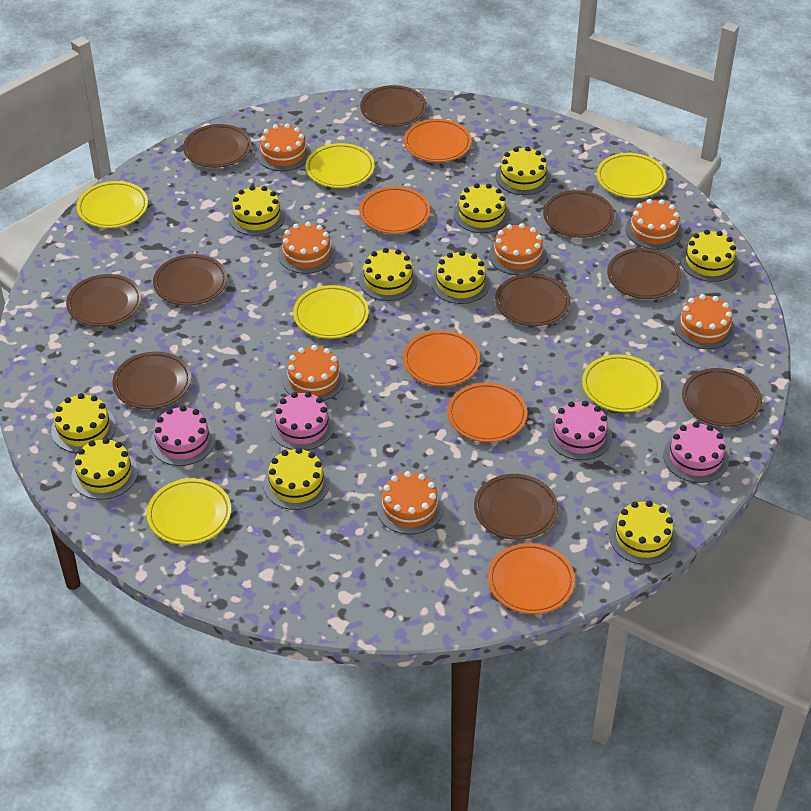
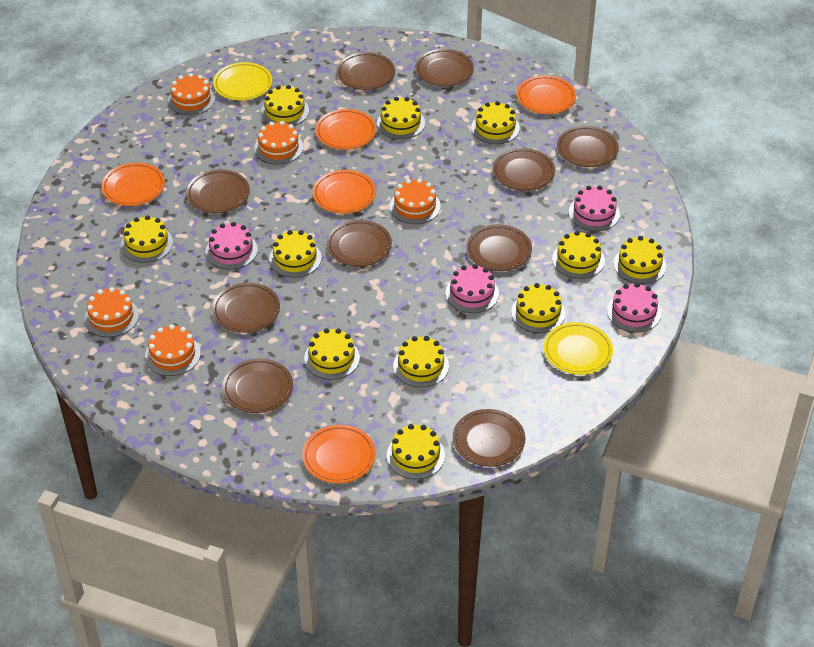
orange cake: [256,124,311,171] [278,222,336,274] [283,345,345,401] [376,471,443,534] [489,223,547,275] [625,199,683,250] [674,294,735,349] = 7 -> [84,287,139,337] [145,324,201,376] [168,73,215,115] [254,121,303,164] [390,179,441,224] = 5
yellow cake: [51,393,116,453] [71,438,138,500] [229,185,285,236] [263,448,330,510] [359,248,418,301] [431,251,490,304] [454,183,510,233] [496,147,551,195] [609,501,678,565] [680,230,739,282] = 10 -> [121,215,173,263] [261,85,309,126] [269,230,321,278] [304,328,360,380] [377,97,425,139] [387,424,445,479] [393,336,449,387] [471,101,520,144] [511,283,565,333] [552,231,605,279] [613,236,666,284] = 11
yellow plate: [77,181,148,228] [146,478,231,545] [293,285,369,339] [306,143,375,188] [582,354,661,412] [597,153,667,198] = 6 -> [213,62,272,101] [544,322,613,375] = 2

